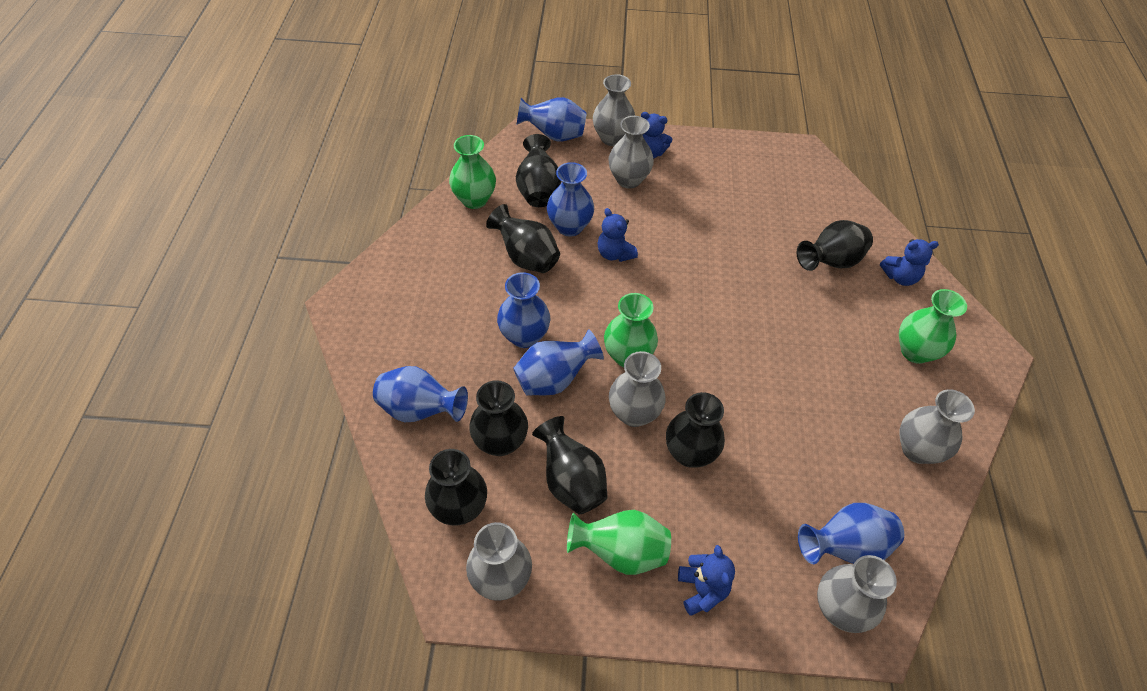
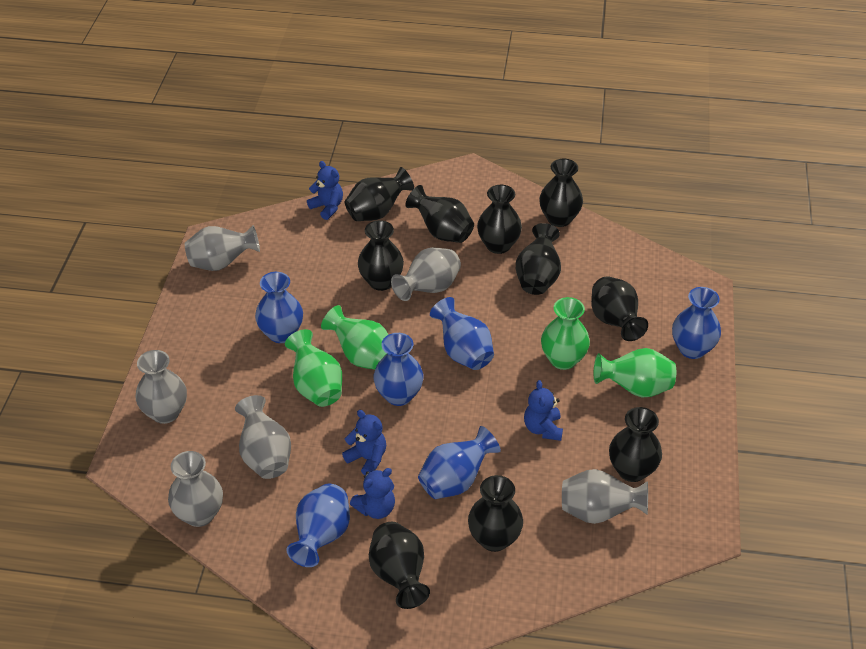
black vase: [425,449,487,525] [469,380,528,456] [486,204,560,273] [516,134,561,207] [532,416,608,515] [666,392,725,468] [797,220,873,271] = 7 -> [345,167,414,221] [358,220,404,291] [369,522,430,609] [405,185,474,243] [468,475,523,552] [477,185,522,254] [516,223,561,295] [539,159,583,227] [591,276,648,341] [609,407,662,482] = 10

